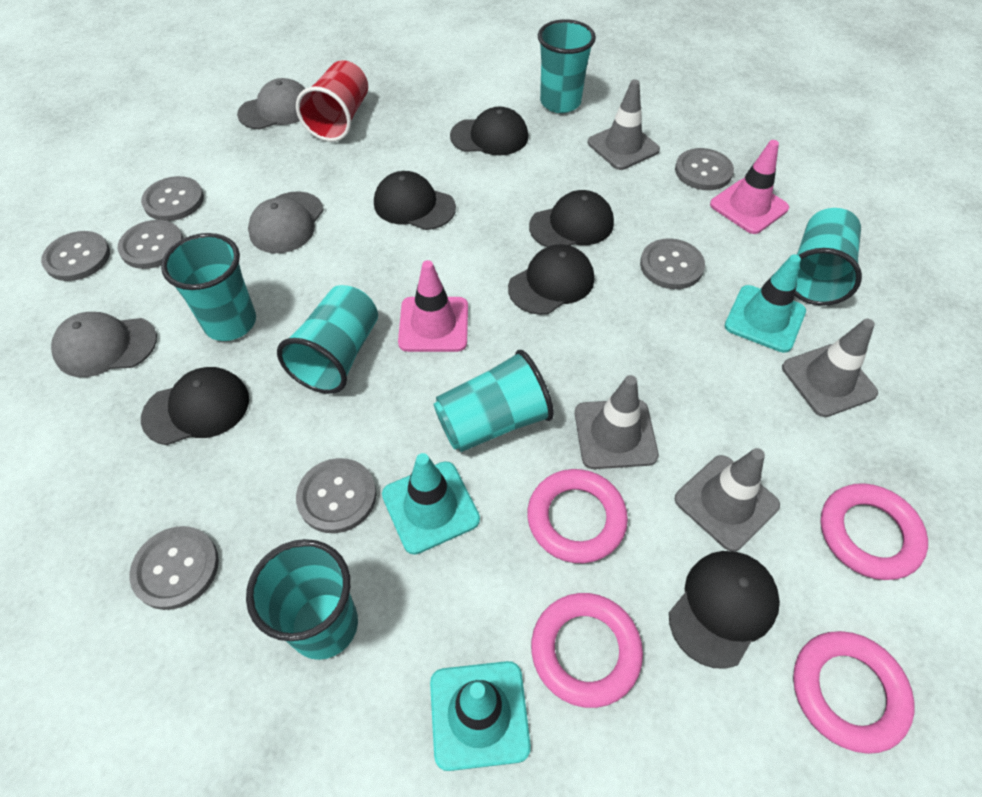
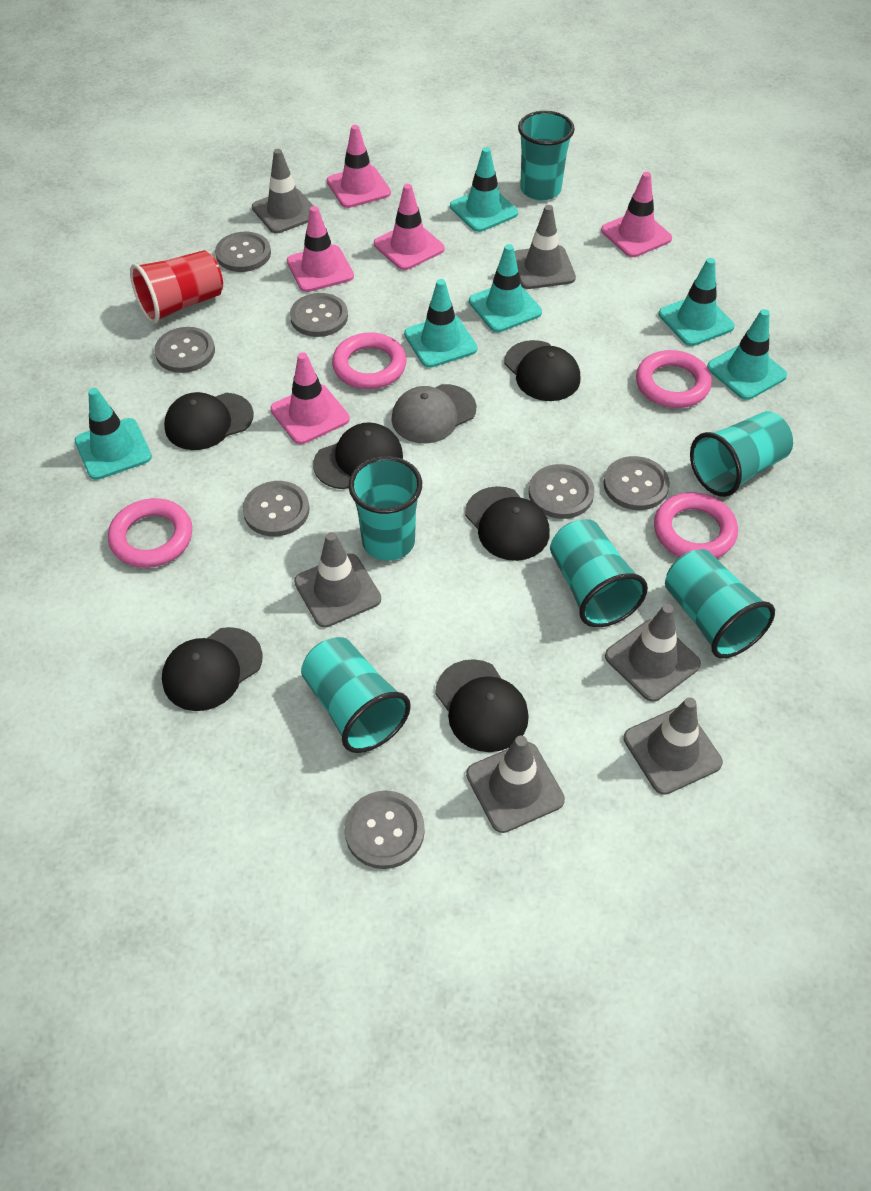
grey cap: [51,312,157,377] [237,78,306,129] [248,191,324,253] = 3 -> [391,384,477,444] = 1
grey traffic cone: [575,375,659,469] [588,79,660,170] [675,448,780,551] [782,319,878,417] = 4 -> [252,149,313,234] [294,532,381,628] [466,736,565,833] [514,205,576,289] [605,604,701,702] [623,697,723,795] = 6
pink traffic cone: [398,260,468,352] [710,140,789,234] = 2 -> [271,352,350,444] [287,206,354,292] [327,125,391,208] [374,184,445,270] [601,172,672,257] = 5
turquoise traffic cone: [382,453,480,555] [430,661,531,771] [725,254,806,353] = 3 -> [75,388,152,480] [404,279,477,368] [450,147,518,232] [469,244,542,332] [659,258,735,346] [707,309,787,400] = 6

